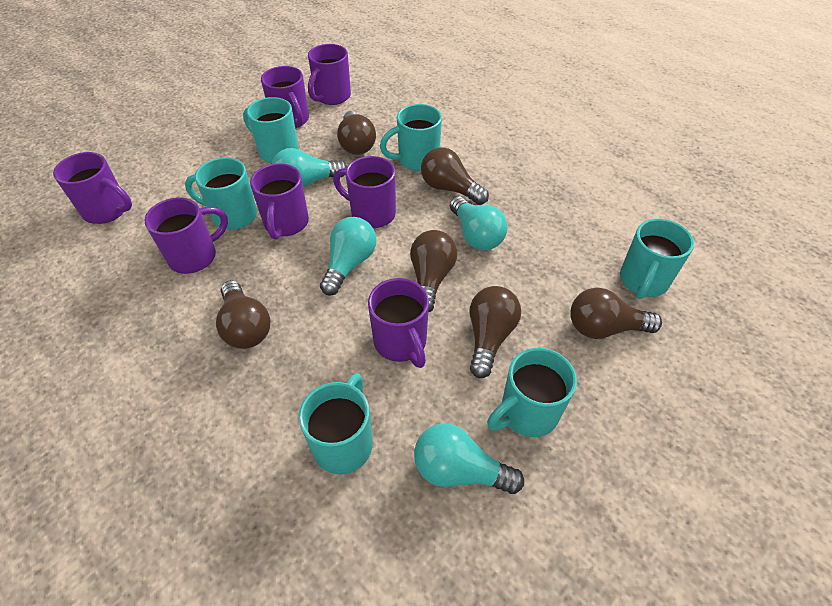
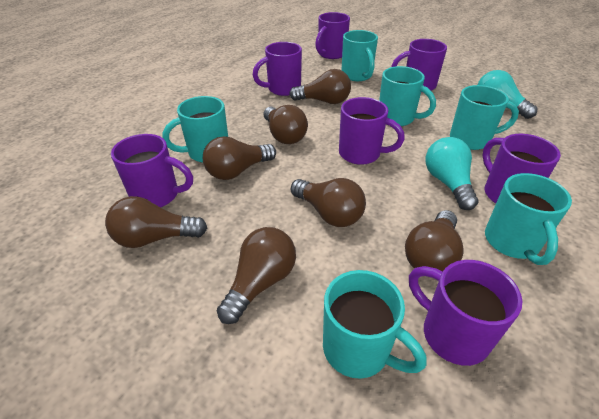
brown light bulb: [216,280,271,349] [337,111,376,155] [410,230,458,313] [421,147,489,205] [470,286,521,378] [570,288,662,339] = 6 -> [105,196,207,248] [203,136,276,180] [217,227,296,324] [264,105,308,144] [289,69,351,104] [291,178,366,227] [405,210,464,271] = 7
turquoise light bulb: [272,148,347,187] [320,217,376,296] [414,423,524,494] [450,196,507,250] = 4 -> [426,137,478,210] [478,70,537,119] = 2

